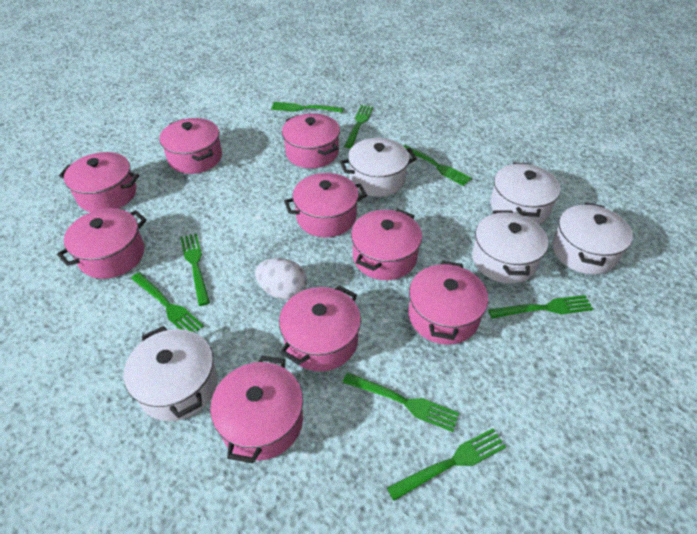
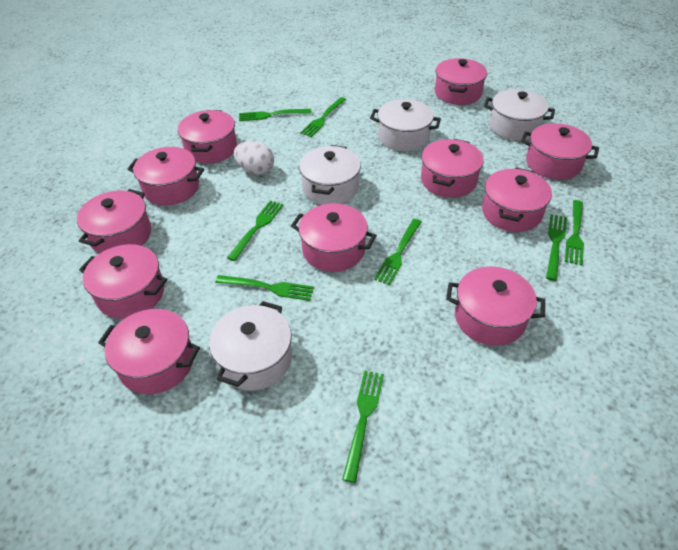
pink pot: [57,208,147,279] [59,152,139,212] [159,118,222,174] [210,356,303,463] [279,285,361,371] [282,113,340,168] [284,173,367,237] [351,209,422,280] [408,261,488,345] = 9 -> [77,189,151,253] [79,244,167,319] [98,309,200,394] [127,147,204,206] [178,110,237,164] [291,203,377,272] [421,139,484,198] [435,58,487,105] [446,266,545,346] [482,168,552,232] [521,123,599,180] = 11
white pot: [124,326,218,421] [340,138,417,197] [472,210,548,284] [490,162,560,224] [552,202,633,274] = 5 -> [209,301,292,391] [299,145,361,205] [370,99,441,152] [484,89,555,140] = 4

